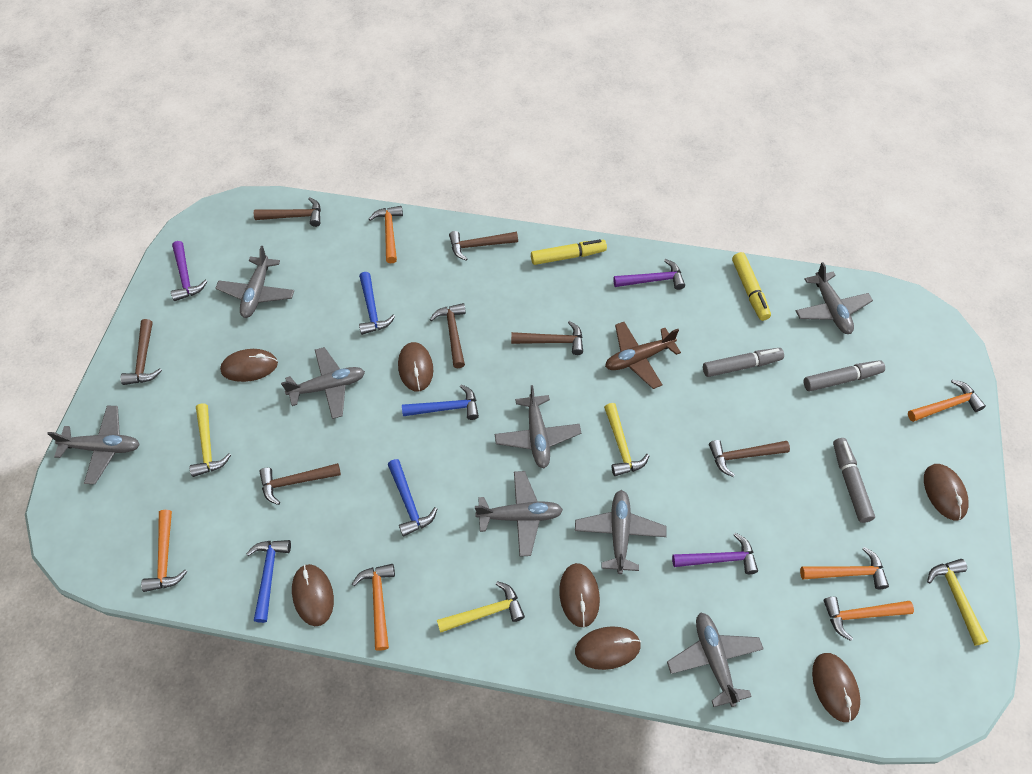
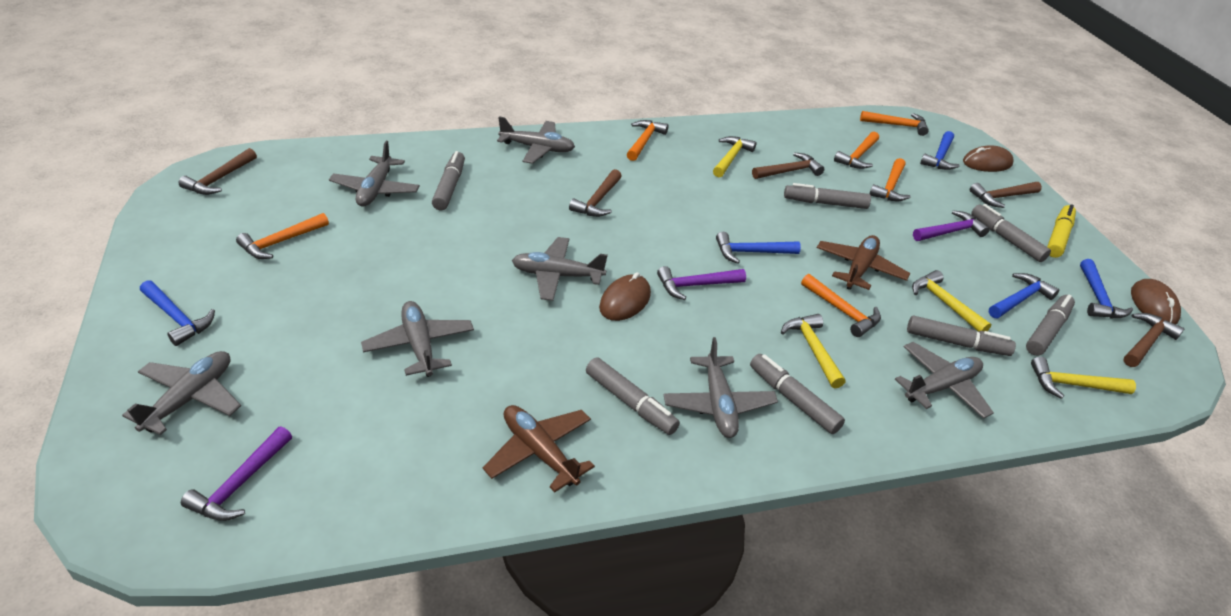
blue hammer: [246,540,291,623] [359,272,395,335] [388,459,437,537] [402,384,479,420] = 4 -> [140,280,215,346] [716,232,801,264] [920,131,959,170] [989,273,1059,318] [1080,259,1133,318] = 5
brown hammer: [120,319,162,385] [254,197,321,227] [259,463,341,505] [430,303,466,368] [449,231,518,261] [511,321,583,355] [709,440,790,477] = 7 -> [179,148,257,195] [569,169,622,217] [752,152,824,179] [970,182,1042,208] [1123,313,1184,367] = 5
brown mouse: [220,349,278,382] [292,564,334,626] [398,342,433,391] [559,563,600,627] [575,626,641,670] [812,653,860,722] [924,464,969,520] = 7 -> [599,272,651,321] [963,145,1014,172] [1131,279,1181,324] = 3
brown plane: [605,322,681,389] = 1 -> [483,405,595,492] [817,235,910,290] = 2
grey marker: [703,348,784,377] [804,360,885,391] [833,438,875,523] = 3 -> [432,151,465,210] [586,357,680,435] [750,354,845,434] [784,183,871,209] [907,315,1016,356] [971,204,1051,262] [1026,295,1075,356] = 7
grey plane: [47,406,140,484] [215,246,294,318] [281,347,365,419] [475,471,563,557] [495,385,581,468] [575,490,667,574] [667,612,764,707] [796,262,873,334] = 8 -> [122,351,241,435] [329,141,420,207] [361,301,474,377] [497,116,575,164] [512,237,608,301] [664,337,778,438] [895,342,994,419] = 7
yellow marker: [531,239,607,265] [732,252,771,321] = 2 -> [1047,204,1076,258] = 1

